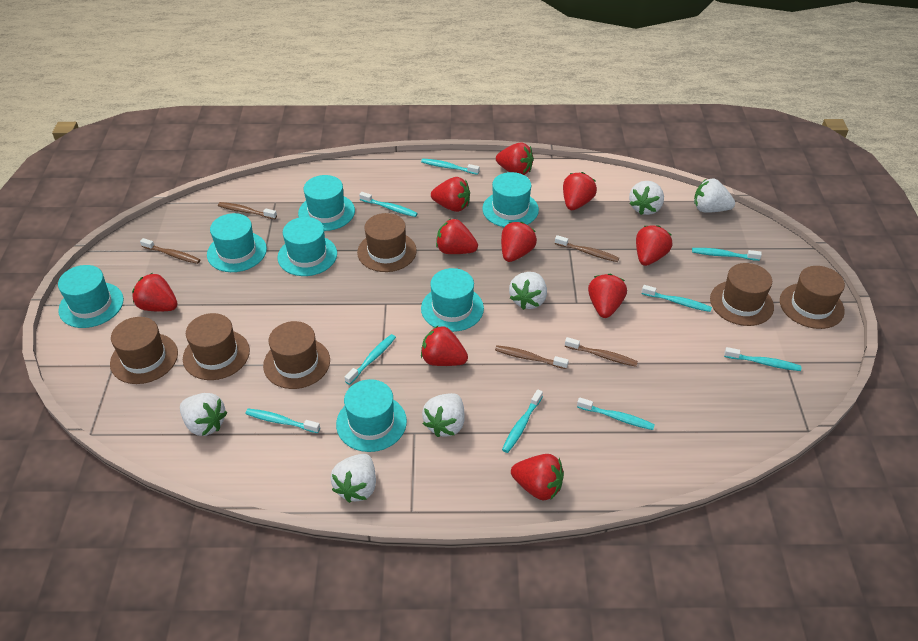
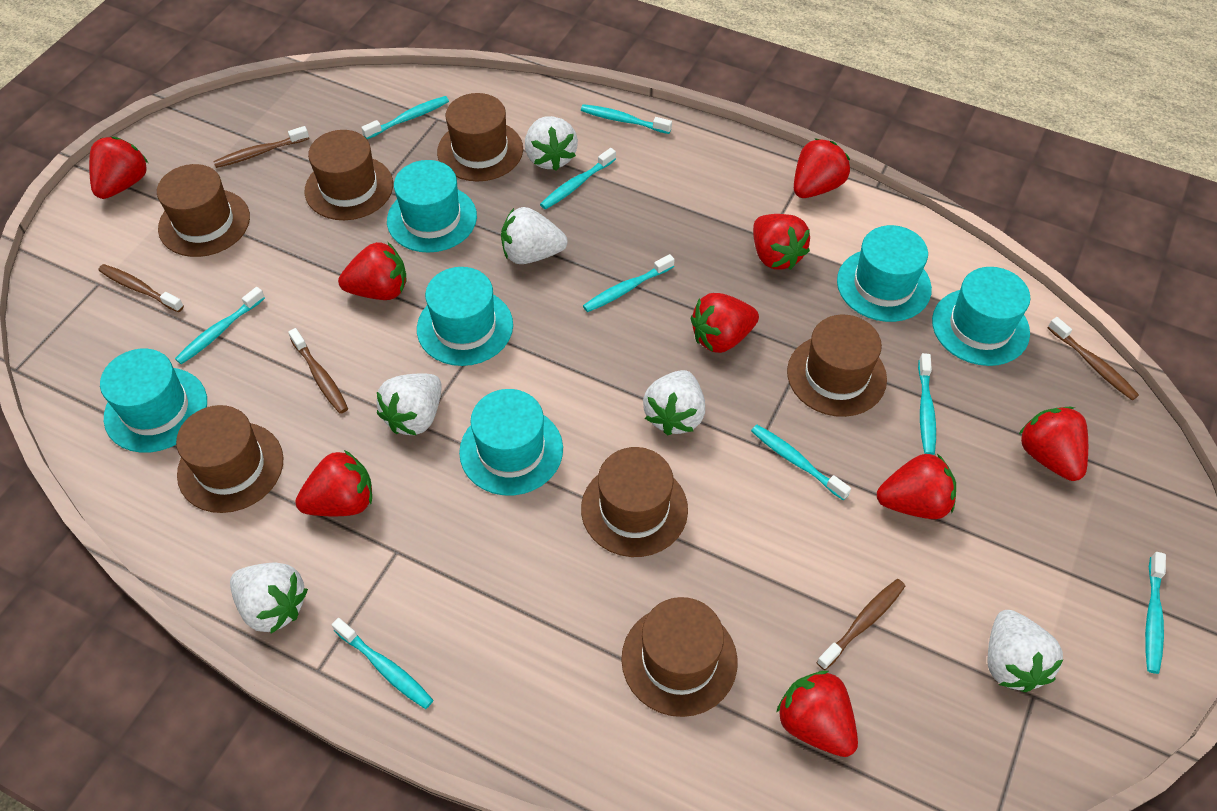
brown hat: [110,317,178,384] [183,313,250,380] [263,321,330,389] [357,213,417,272] [710,263,774,326] [780,266,845,329] = 6 -> [157,164,250,257] [176,405,283,513] [304,130,393,220] [437,93,523,181] [581,447,688,557] [621,597,738,717] [787,315,887,417] = 7
red strawberry: [132,273,178,311] [421,325,468,366] [431,177,470,212] [436,219,478,254] [496,142,534,175] [501,222,537,262] [511,454,564,501] [563,172,597,210] [588,274,627,318] [636,225,672,266] = 10 -> [89,137,148,199] [295,450,372,516] [338,242,407,300] [691,293,759,353] [753,214,810,270] [776,671,858,757] [794,138,850,198] [877,454,956,519] [1019,407,1088,481] = 9
turquoise hat: [58,265,124,328] [207,213,267,272] [277,217,337,276] [298,175,355,231] [336,379,407,452] [421,268,484,332] [482,172,539,227] = 7 -> [100,348,207,453] [387,160,477,253] [417,267,513,366] [459,389,563,496] [837,225,932,322] [932,267,1030,366] = 6

